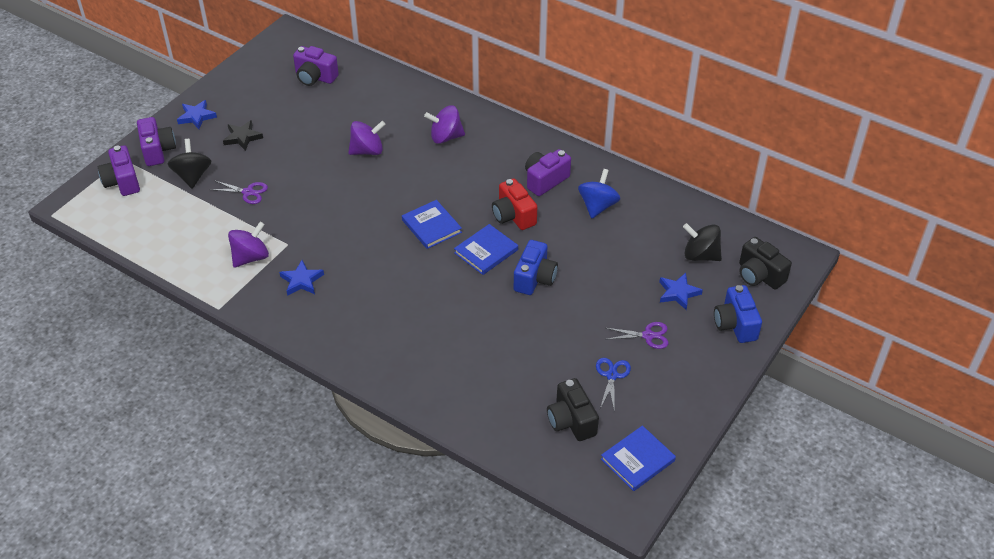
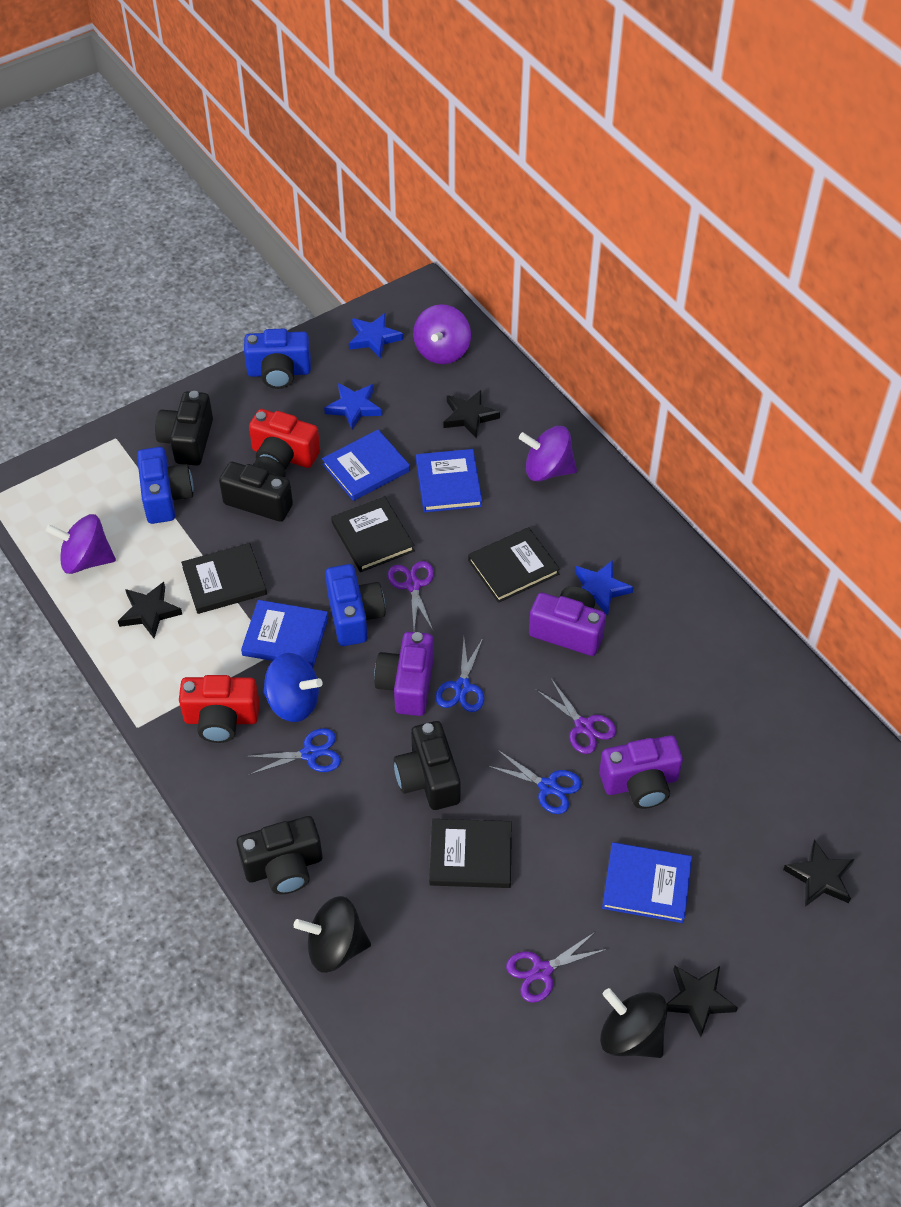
black book: none = 0 -> [181,543,267,614] [331,496,415,572] [429,819,512,888] [468,527,560,603] = 4
black camera: [547,378,599,441] [739,237,792,289] = 2 -> [155,391,213,466] [219,456,293,522] [237,816,322,894] [394,721,461,810] = 4
black star: [223,120,263,151] = 1 -> [118,582,182,638] [443,390,500,439] [667,965,738,1037] [783,839,854,907] = 4
blue book: [402,200,462,249] [454,224,518,275] [601,425,676,491] = 3 -> [241,600,329,668] [322,430,410,501] [416,449,482,512] [602,842,692,923] = 4
blue camera: [514,240,558,295] [714,285,762,343] = 2 -> [137,447,193,524] [244,329,311,389] [325,564,385,646] = 3
blue scissors: [596,358,631,412] = 1 -> [245,728,341,775] [435,638,484,712] [488,750,582,814] = 3
purple camera: [98,145,140,196] [137,117,176,166] [293,46,339,86] [525,149,571,196] = 4 -> [374,632,434,716] [529,586,606,656] [599,735,683,809] = 3
purple scissors: [209,180,268,204] [605,322,668,349] = 2 -> [388,561,434,630] [506,931,607,1003] [535,679,616,754] = 3
red camera: [492,178,537,230] = 1 -> [179,675,259,743] [249,409,320,470] = 2

